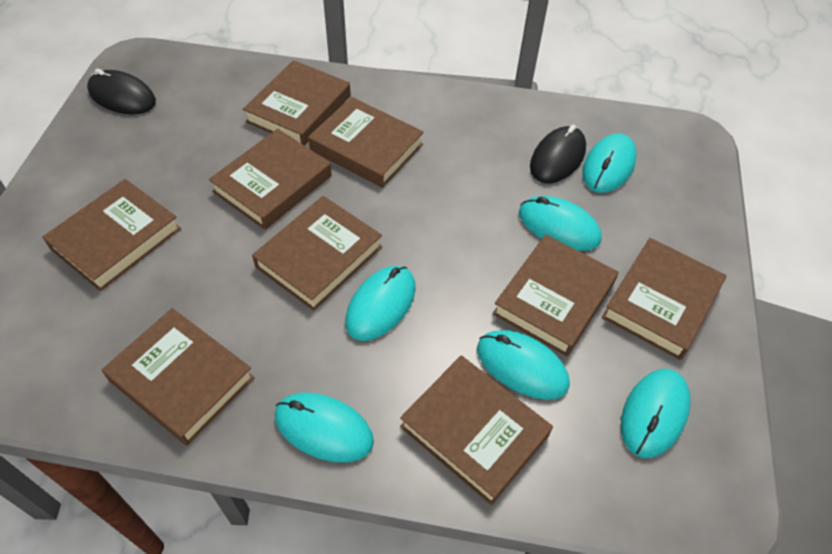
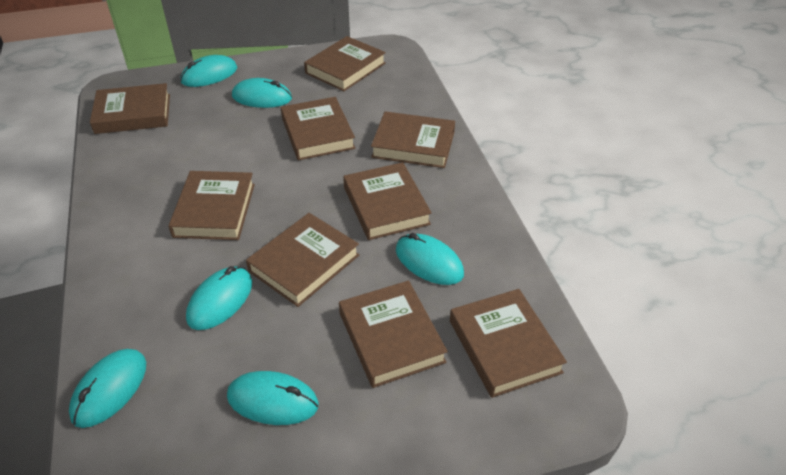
black mouse: [87,69,156,114] [530,125,586,183] = 2 -> none = 0

